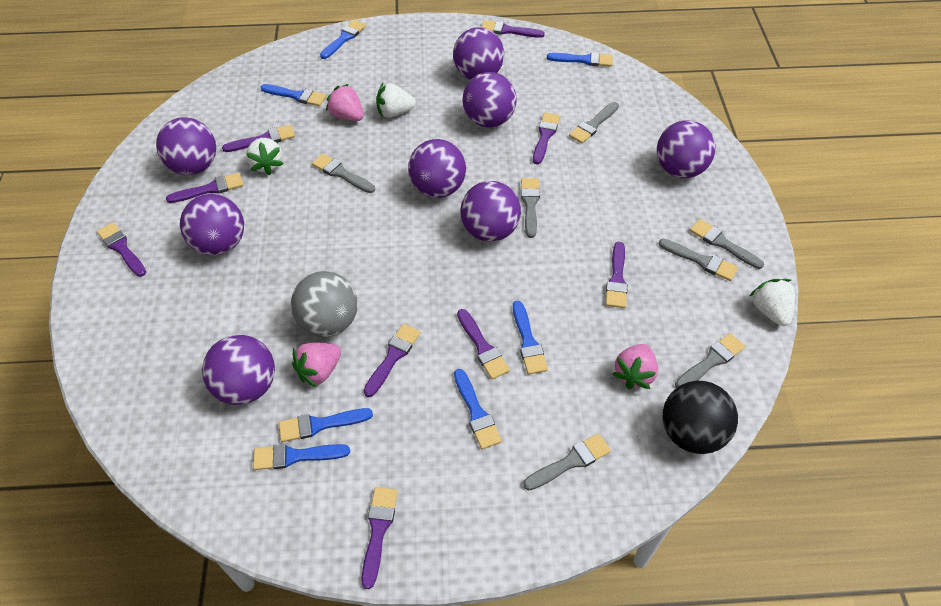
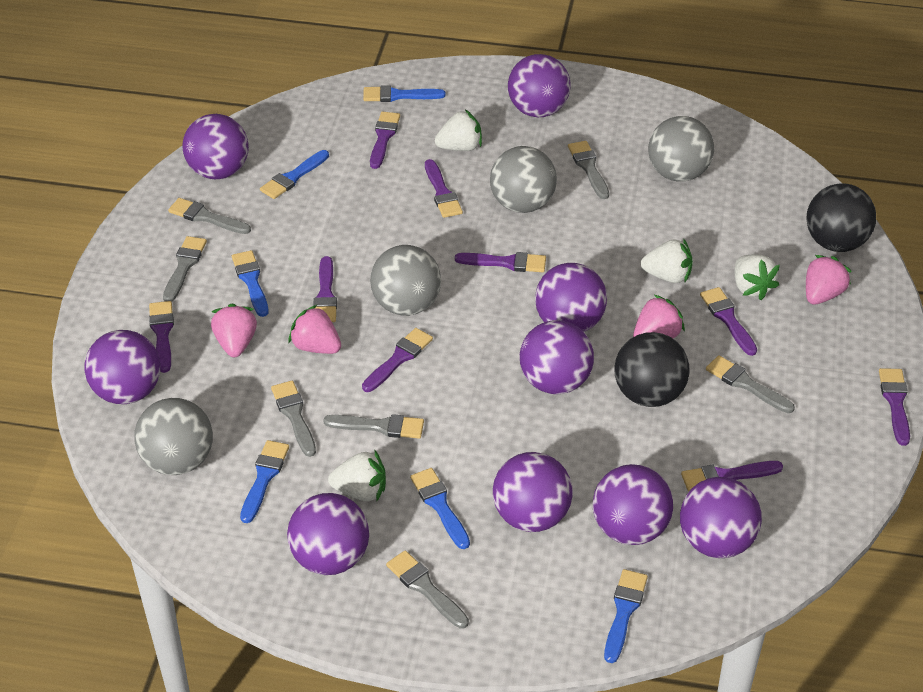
black ball: [663,381,738,454] = 1 -> [614,332,690,407] [806,183,876,252] = 2
blue brush: [253,444,350,470] [261,84,326,106] [279,408,373,442] [320,20,366,59] [454,369,502,449] [513,301,548,374] [547,52,613,67] = 7 -> [232,250,268,317] [240,440,289,523] [260,150,329,199] [363,85,445,102] [410,468,470,549] [604,569,648,663] = 6
grey ball: [291,271,358,337] = 1 -> [134,398,213,475] [370,245,441,316] [490,146,557,213] [648,116,714,182] = 4
pink strawberry: [292,343,341,388] [326,84,364,121] [612,344,658,389] = 3 -> [211,304,257,357] [289,305,341,354] [633,295,685,338] [806,255,852,305] = 4
purple ball: [156,117,216,175] [180,194,244,255] [202,335,275,405] [408,139,466,198] [453,27,504,80] [460,181,521,242] [463,72,517,128] [657,120,715,178] = 8 -> [85,330,160,404] [182,114,249,179] [287,493,369,575] [493,452,573,532] [508,54,570,117] [520,320,594,394] [535,263,607,332] [593,464,673,545] [680,477,762,558] = 9
white strawberry: [246,138,283,175] [376,83,416,117] [750,279,795,326] = 3 -> [328,450,386,501] [435,109,482,151] [641,238,693,283] [734,254,780,300] = 4

